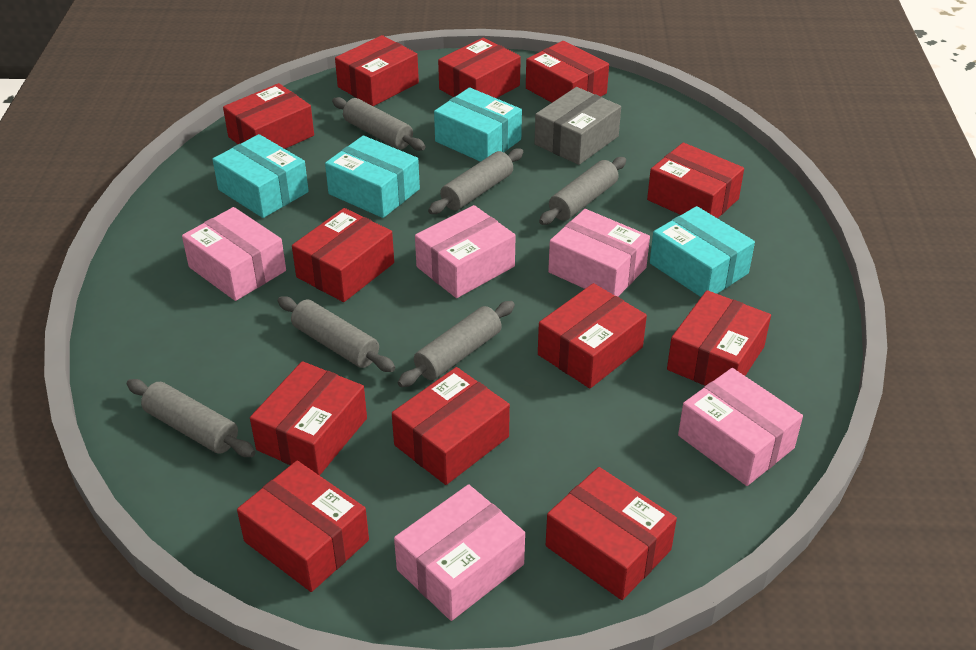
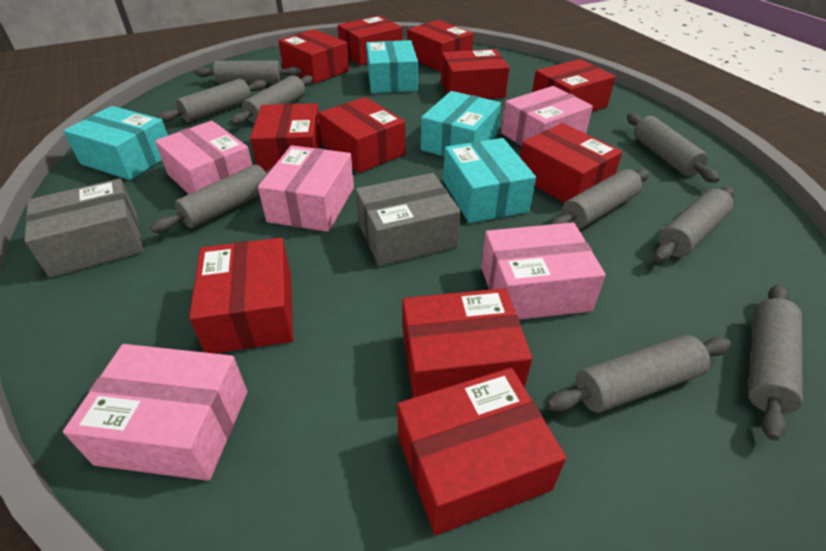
grey box: [534,87,621,165] = 1 -> [24,179,144,278] [356,173,461,266] = 2
grey rolling pin: [127,379,256,457] [278,296,395,372] [332,97,426,151] [398,301,515,387] [428,148,523,214] [539,157,626,225] = 6 -> [150,165,275,233] [157,79,266,122] [194,60,302,83] [231,75,313,125] [546,335,731,413] [550,169,649,229] [627,113,719,183] [654,187,734,262] [748,285,803,441] = 9
red box: [223,83,314,149] [237,461,369,592] [250,361,367,476] [292,208,394,302] [335,35,419,106] [392,367,510,485] [438,37,521,98] [526,41,609,103] [538,283,647,388] [546,467,677,600] [647,143,744,218] [667,290,771,386] = 12 -> [189,238,293,354] [250,103,322,172] [278,29,349,84] [319,97,406,173] [338,16,402,65] [397,368,566,535] [402,288,532,398] [407,20,473,72] [441,49,510,99] [520,123,623,203] [532,59,616,112] = 11

